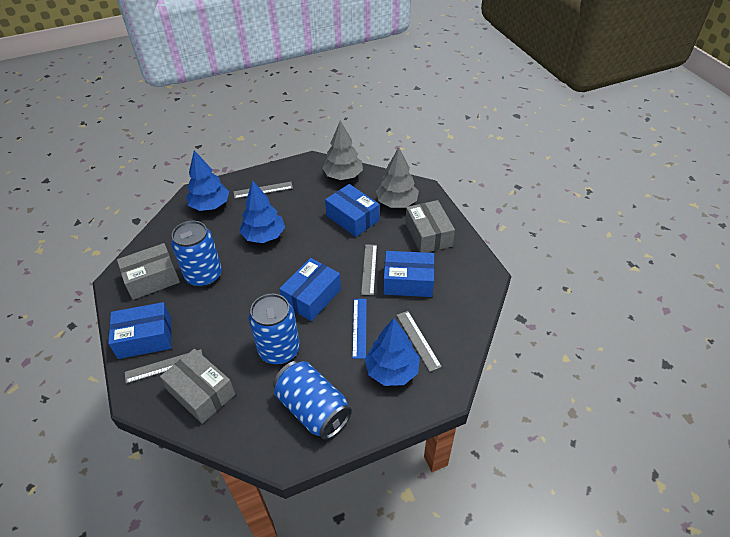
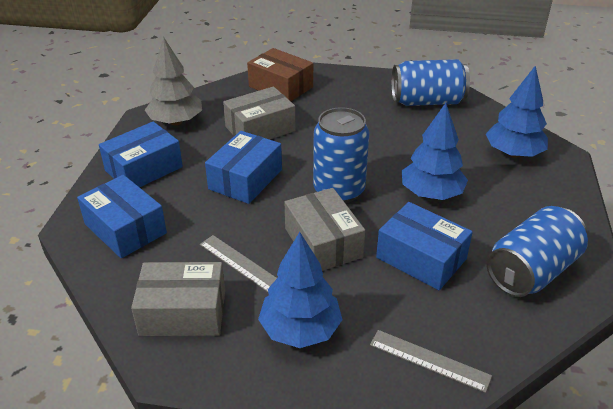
blue ruler: [352,299,367,359] = 1 -> none = 0
brown box: none = 0 -> [247,48,313,101] = 1
grey ruler: [125,349,202,383] [234,182,293,199] [361,245,377,295] [397,311,442,372] = 4 -> [200,235,277,292] [370,330,492,393] = 2
grey tree: [322,121,363,180] [376,147,419,208] = 2 -> [145,37,202,125] = 1

